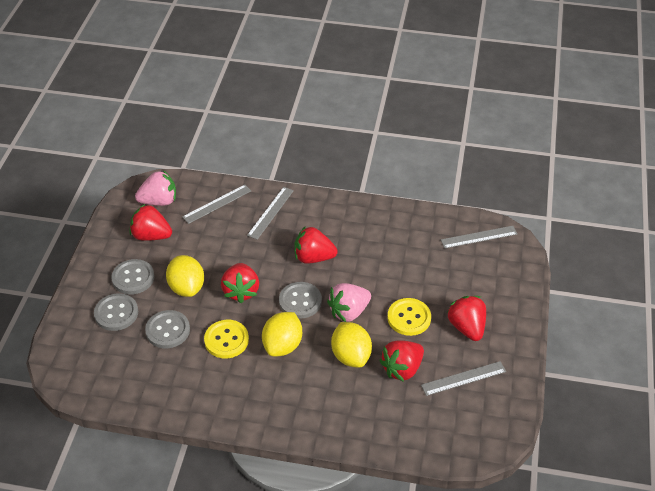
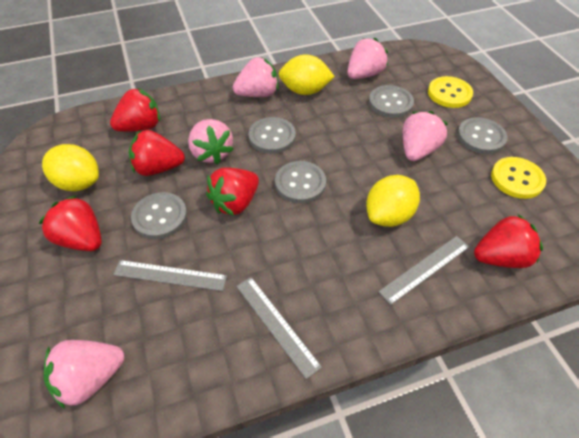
grey button: [94,293,138,331] [111,259,154,295] [145,310,190,348] [279,282,322,319] = 4 -> [131,192,187,239] [249,117,296,154] [275,161,326,203] [369,85,414,118] [457,117,507,154] = 5
grey ruler: [182,185,251,224] [247,187,294,240] [421,361,506,396] [441,226,517,249] = 4 -> [113,260,227,291] [236,277,322,379] [378,236,469,305] = 3
pink strawberry: [135,170,176,206] [327,283,371,322] = 2 -> [44,340,124,409] [188,119,234,164] [233,57,278,97] [347,38,388,79] [403,111,448,161] = 5

